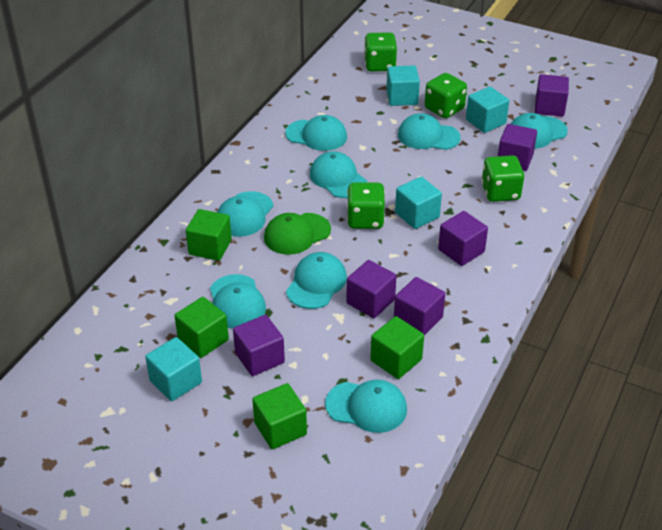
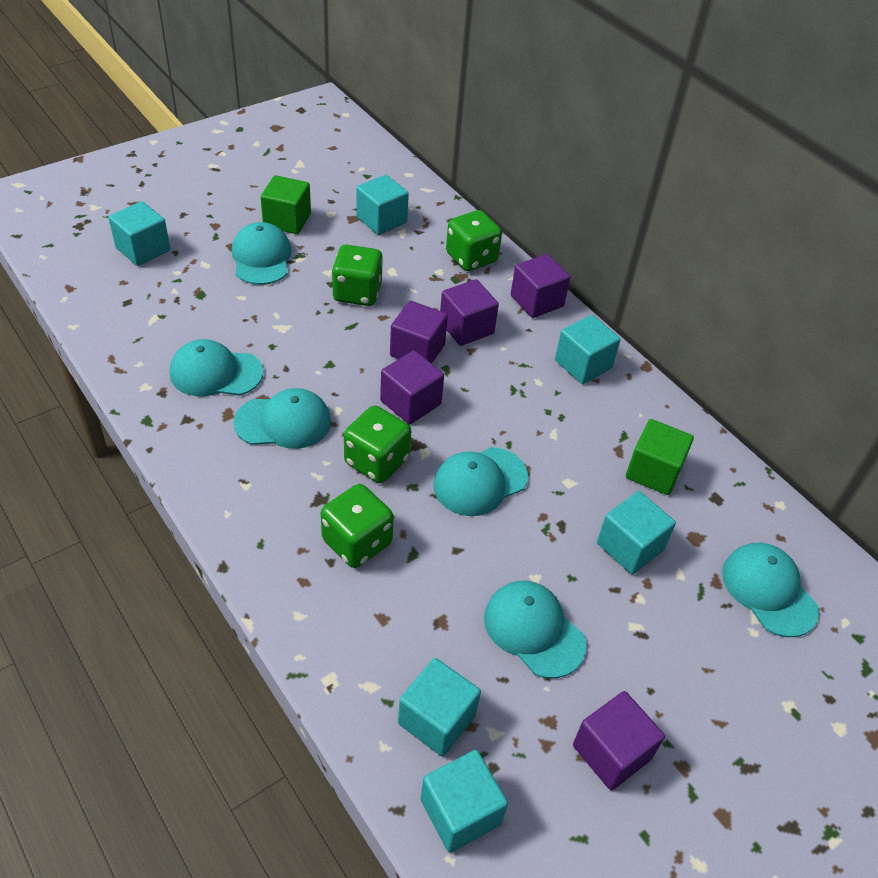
green cap: [264,213,331,255] = 1 -> none = 0
green cube: [175,297,229,358] [186,209,232,261] [252,383,307,449] [370,316,424,379] = 4 -> [260,175,311,234] [626,419,694,495] = 2
purple cube: [233,315,285,376] [346,260,397,318] [394,277,445,336] [438,211,488,266] [498,124,537,171] [535,74,569,116] = 6 -> [380,350,444,424] [390,301,448,364] [440,279,499,346] [511,254,570,318] [573,691,665,790] = 5
turquoise cap: [210,274,266,329] [217,191,273,237] [285,115,347,151] [286,252,347,309] [310,152,367,198] [325,380,407,433] [398,113,461,150] [511,113,568,148] = 8 -> [170,339,263,396] [232,222,292,285] [234,388,331,449] [433,447,528,516] [484,581,586,678] [722,543,819,637] = 6
turquoise cube: [145,337,202,401] [386,65,420,106] [395,177,442,229] [466,87,509,133] = 4 -> [109,201,170,266] [356,175,409,235] [398,658,481,757] [420,750,508,853] [555,315,621,384] [597,491,676,575] = 6

